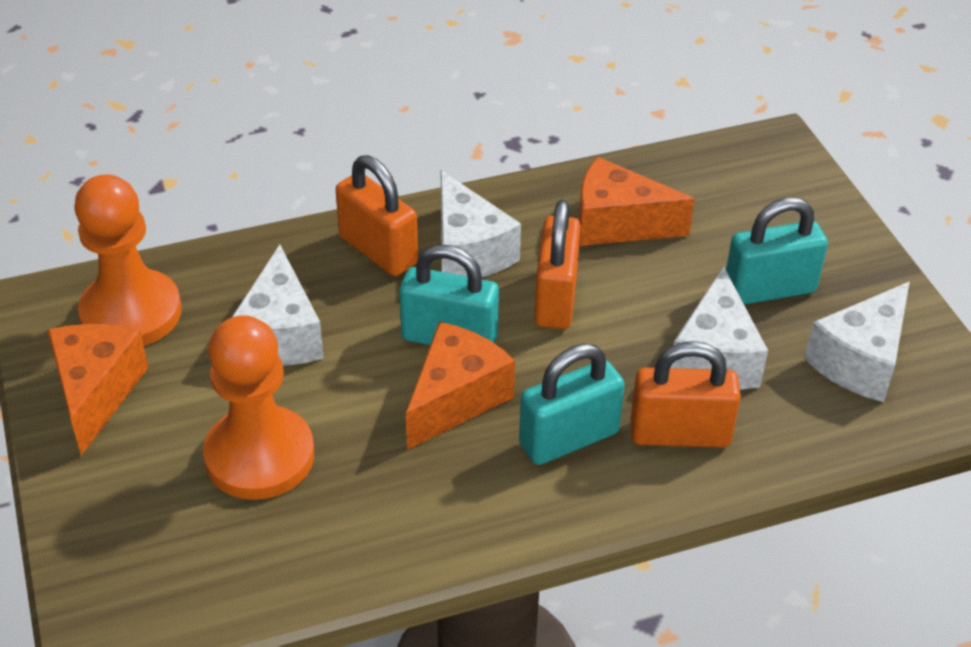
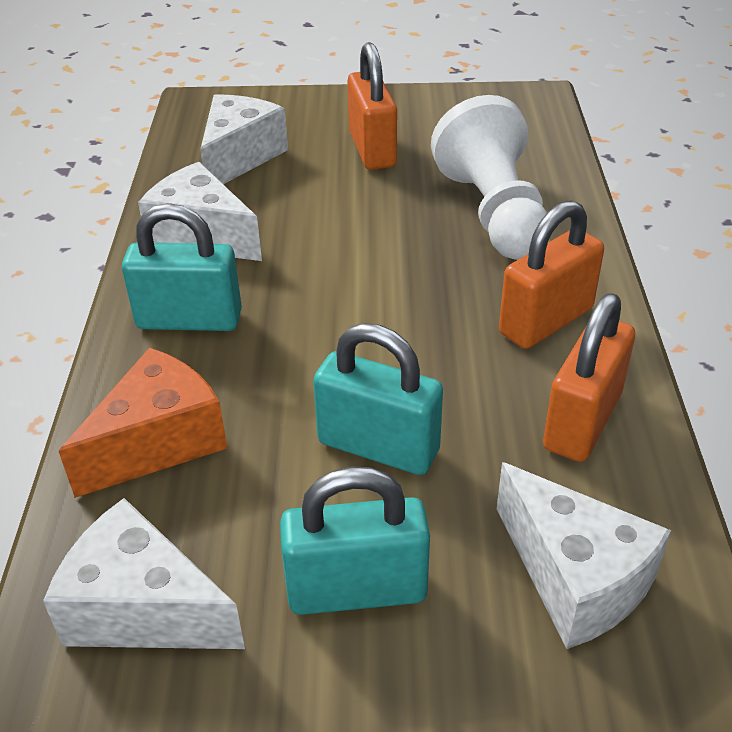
orange cheese: [47,324,149,455] [406,322,515,450] [579,157,695,246] = 3 -> [59,347,227,498] = 1
orange pawn: [74,174,182,346] [203,315,314,500] = 2 -> none = 0
white pawn: none = 0 -> [431,95,547,260] = 1

